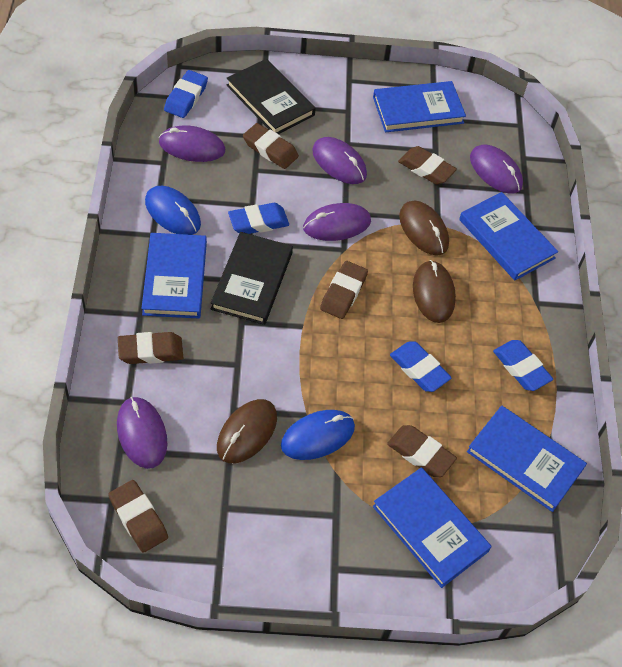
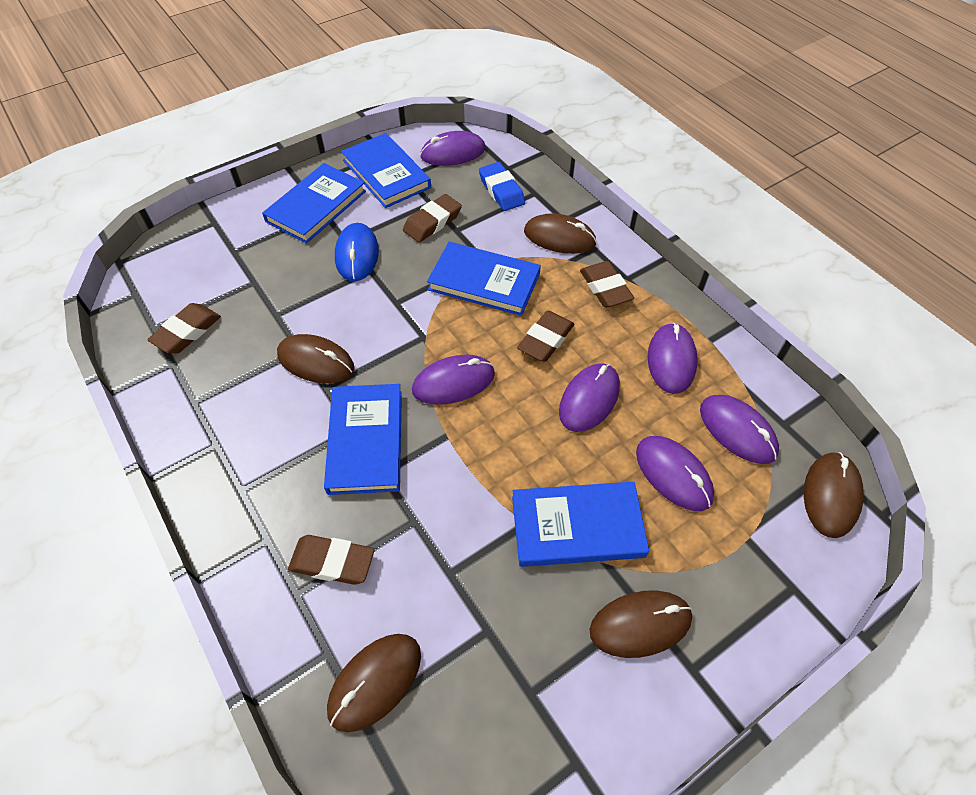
black book: [211,232,293,325] [227,59,316,134] = 2 -> none = 0
blue eraser: [164,70,208,118] [228,203,289,234] [390,341,452,392] [493,340,553,391] = 4 -> [479,162,525,211] = 1
blue mouse: [145,186,201,235] [281,410,355,460] = 2 -> [335,223,379,281] = 1
brown eraser: [108,480,168,553] [118,332,183,364] [243,123,299,169] [320,261,368,319] [387,425,457,477] [398,146,457,185] = 6 -> [147,303,221,353] [288,535,374,585] [403,194,462,242] [517,311,575,362] [580,261,634,307] = 5
brown mouse: [217,399,277,463] [399,200,449,255] [413,260,456,323] = 3 -> [277,334,355,383] [327,634,421,732] [524,213,597,254] [589,590,692,658] [804,452,864,538] = 5
purple mouse: [117,397,167,469] [159,125,225,162] [303,203,371,241] [312,137,367,184] [470,144,523,194] = 5 -> [412,355,495,405] [420,131,486,166] [559,363,620,432] [636,436,714,511] [648,323,698,394] [700,395,779,464] = 6

